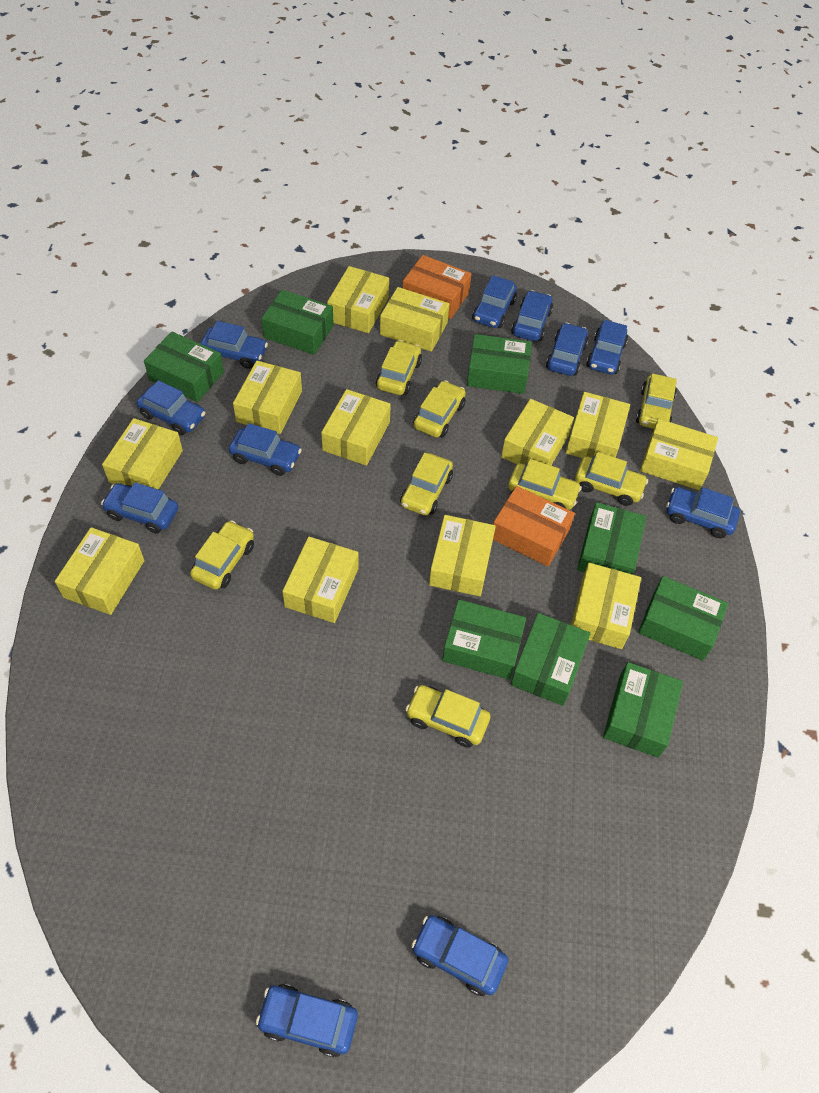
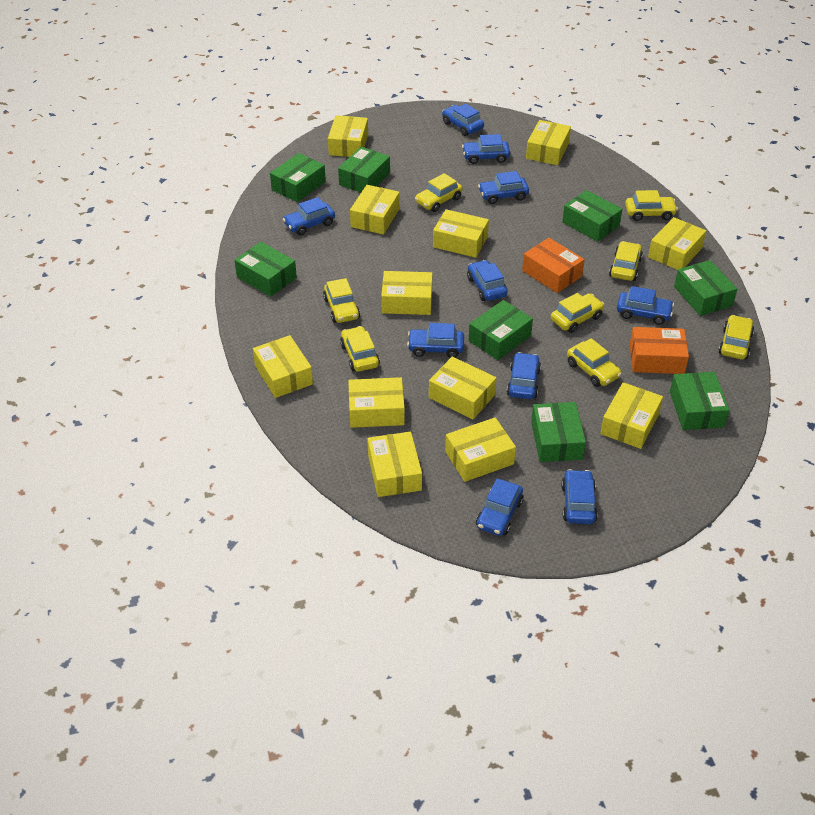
blue car: [101,482,178,534] [137,380,205,435] [200,321,268,369] [229,423,302,476] [256,984,358,1057] [411,915,508,996] [472,275,517,328] [511,290,553,341] [546,323,588,376] [586,320,628,374] [666,487,740,538] = 11 -> [283,197,335,236] [407,323,464,358] [442,104,484,136] [462,134,510,164] [467,260,508,301] [476,479,524,536] [478,171,529,204] [507,352,541,399] [561,469,598,524] [617,286,674,325] = 10

